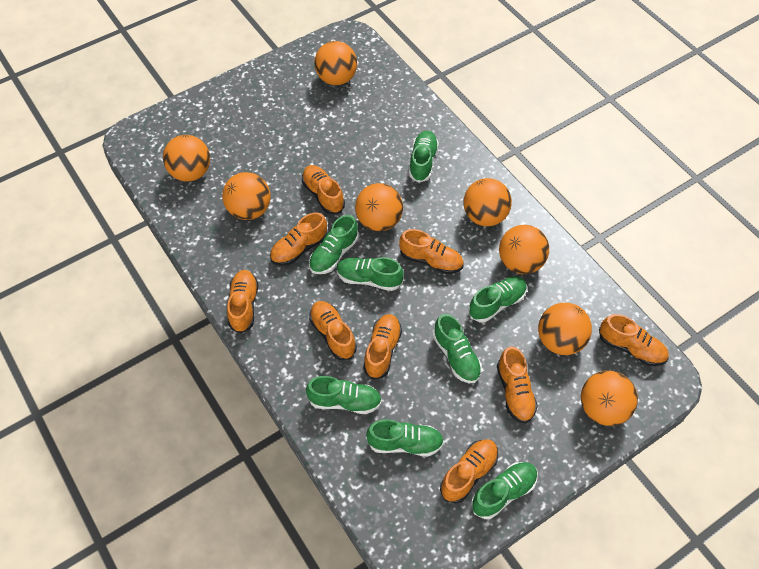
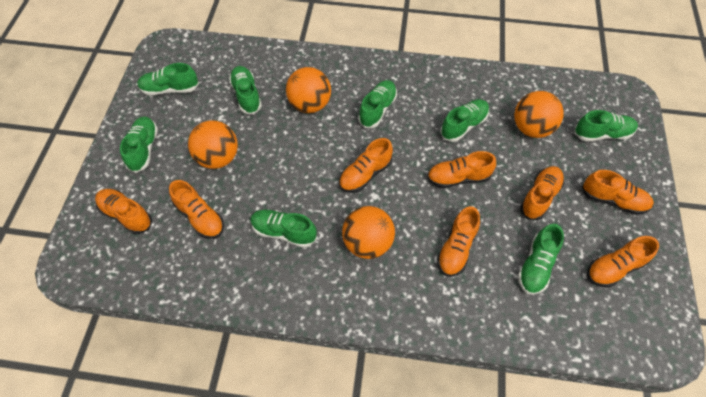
orange ball: [163,135,210,181] [222,172,271,220] [314,41,357,85] [355,183,403,231] [463,178,512,226] [499,225,549,274] [538,303,592,355] [581,370,638,426] = 8 -> [188,121,238,169] [286,67,331,113] [342,206,395,259] [514,91,564,138] = 4
orange shoe: [227,270,258,334] [270,212,328,266] [302,165,345,214] [309,301,357,360] [363,314,402,379] [399,229,463,274] [440,439,498,503] [497,347,538,423] [599,314,669,366] = 9 -> [95,189,152,234] [169,180,224,239] [339,138,393,193] [427,151,496,188] [437,206,480,277] [520,166,564,220] [582,170,654,215] [587,236,659,288] = 8

